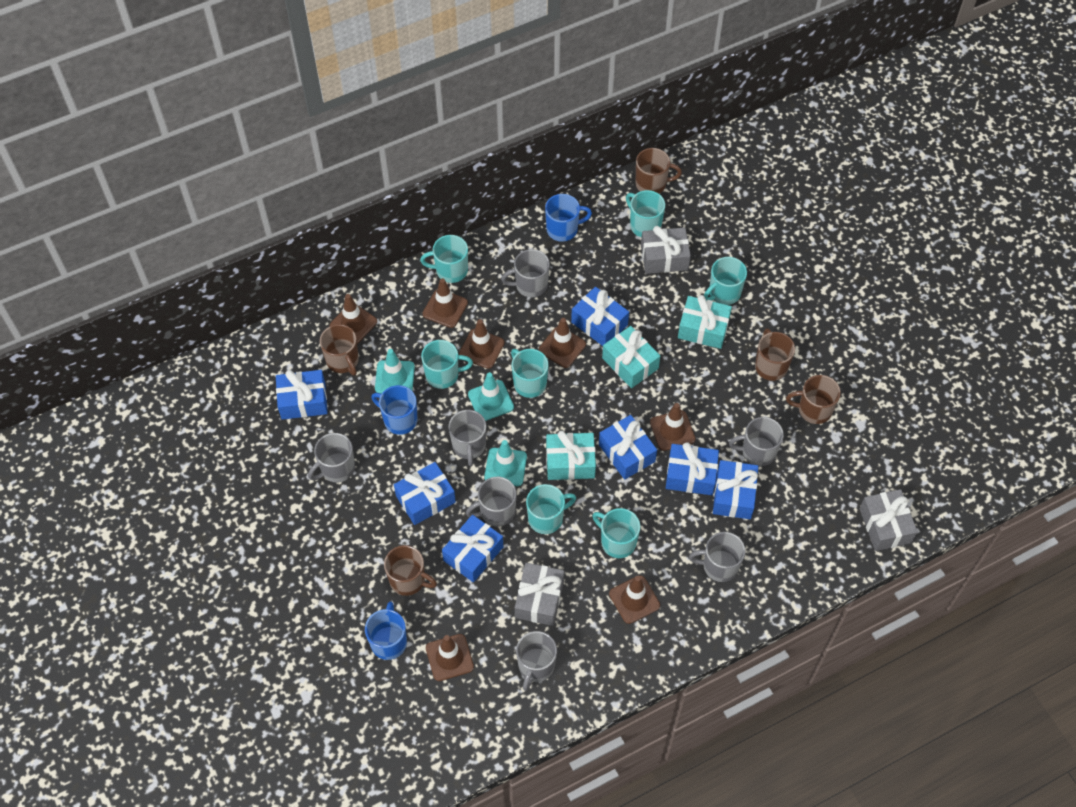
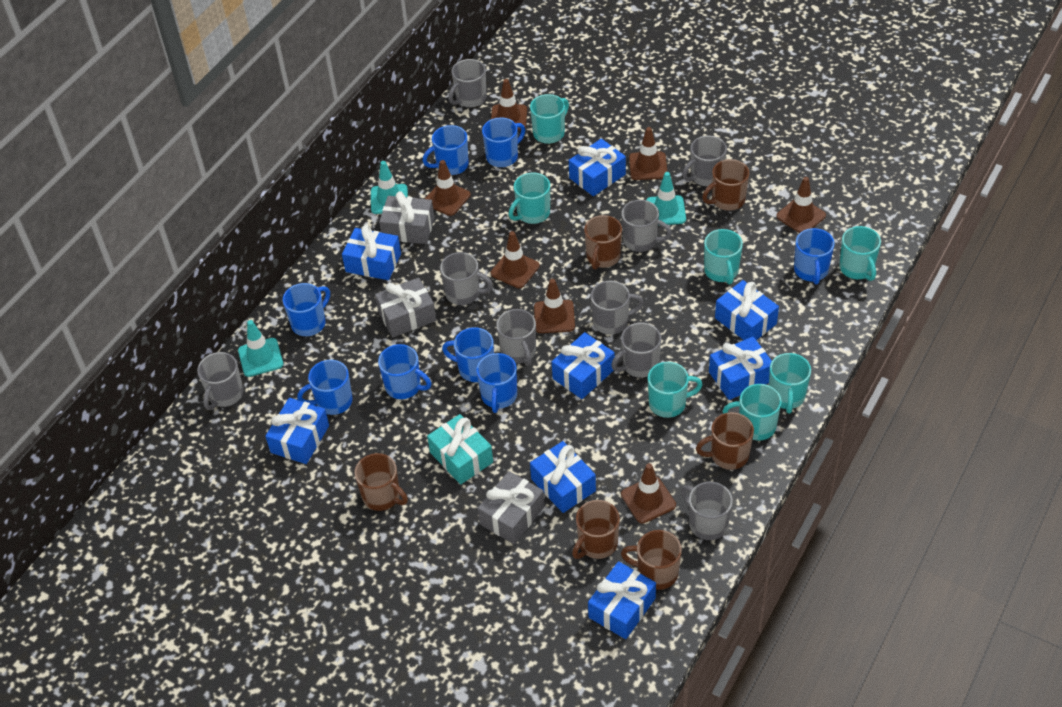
blue gift: [276,370,328,420] [394,462,456,525] [442,515,503,582] [571,287,629,346] [599,415,657,480] [666,442,719,495] [713,460,758,519] = 7 -> [265,398,329,464] [342,225,401,280] [530,441,596,513] [552,332,615,399] [569,139,626,196] [588,561,656,639] [709,337,772,400] [715,280,779,340] = 8
blue mug: [365,601,407,660] [371,385,417,435] [545,194,592,242] = 3 -> [283,283,330,336] [297,360,352,415] [378,344,431,399] [422,125,469,175] [442,327,494,382] [476,353,517,413] [482,117,525,167] [794,228,835,284] = 8
brown mug: [320,324,359,376] [384,545,437,596] [635,148,682,193] [755,328,795,381] [786,375,841,424] = 5 -> [354,453,408,511] [572,500,620,559] [584,215,622,270] [621,530,682,590] [696,412,754,470] [702,159,749,211] = 6
grey mug: [308,433,355,483] [449,410,486,466] [466,477,517,527] [501,249,550,298] [516,631,557,691] [689,532,745,582] [729,417,784,466] = 7 -> [197,352,244,410] [440,252,493,305] [448,59,487,107] [496,309,536,365] [591,281,644,335] [611,322,661,378] [621,200,672,252] [681,482,733,540] [682,135,727,186] = 9
turquoise gift: [546,431,596,480] [602,326,660,388] [678,295,732,349] = 3 -> [427,414,493,484] = 1

